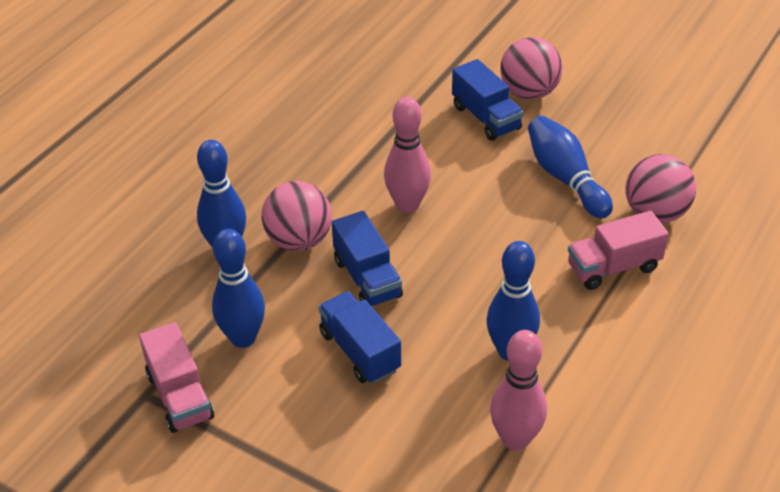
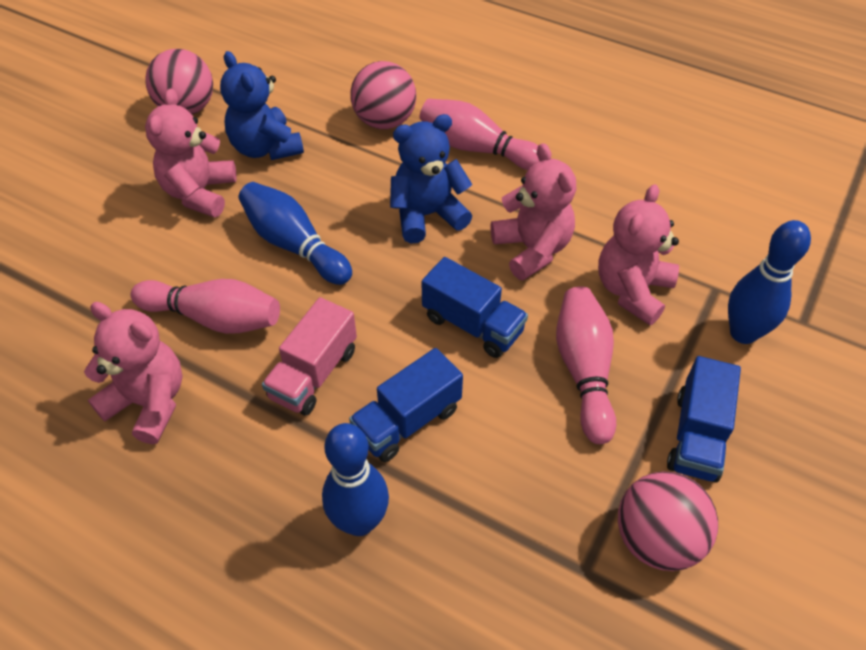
blue bowling pin: [197,140,246,248] [212,229,265,348] [486,241,540,361] [528,116,613,218] = 4 -> [239,182,352,285] [322,423,389,536] [728,220,811,344] = 3
blue teddy bear: none = 0 -> [220,51,304,160] [390,114,472,243] = 2
pink bowling pin: [384,97,431,213] [490,330,547,451] = 2 -> [131,279,280,334] [419,99,539,170] [556,286,616,444] = 3
pink teddy bear: none = 0 -> [84,302,183,444] [145,89,237,217] [491,143,576,280] [598,184,679,325] = 4
pink truck: [139,322,214,433] [568,211,669,290] = 2 -> [262,297,357,415] = 1

